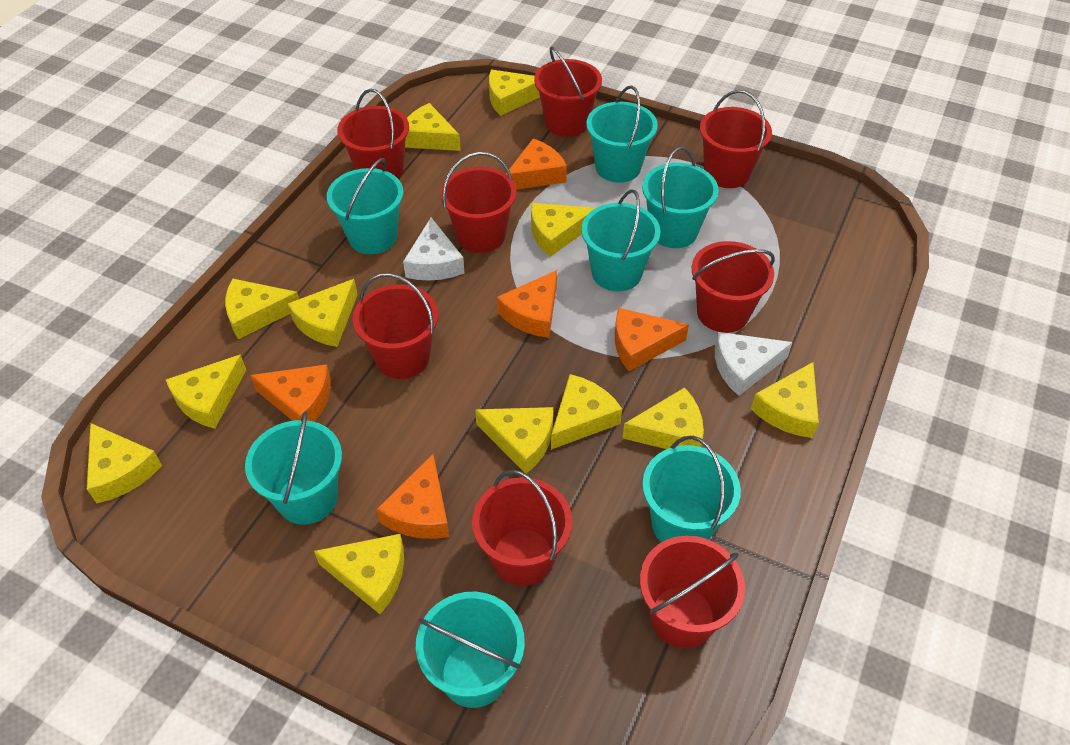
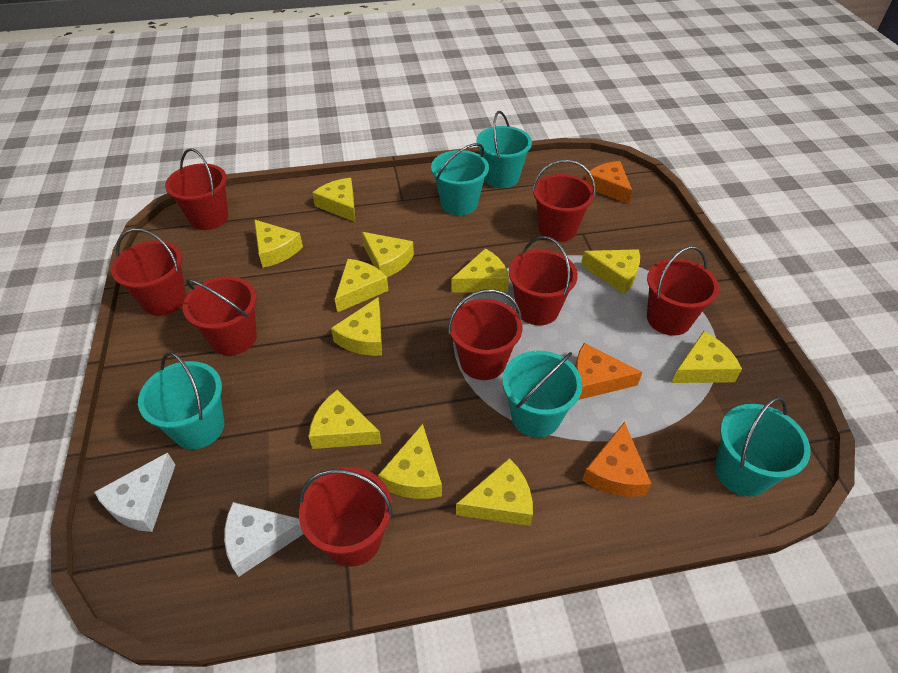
orange cheese: [250,364,331,422] [377,454,449,539] [497,270,557,338] [506,138,567,190] [615,308,689,371] = 5 -> [575,343,642,400] [582,422,651,497] [586,161,632,204] = 3
turquoise bucket: [245,411,342,525] [327,158,403,254] [416,592,525,708] [581,189,660,292] [586,86,658,183] [642,147,719,248] [642,436,741,542] = 7 -> [138,352,224,449] [431,143,489,215] [476,111,532,188] [502,351,582,438] [715,397,811,496] = 5
yellow cheese: [87,423,162,503] [166,354,246,429] [225,278,299,339] [288,279,358,347] [314,534,404,614] [405,103,461,151] [475,407,553,474] [489,70,540,116] [531,203,595,257] [551,374,622,450] [622,387,704,449] [751,362,819,438] = 12 -> [254,220,303,268] [308,390,382,449] [312,178,355,222] [331,298,382,356] [335,259,388,312] [362,232,414,277] [378,424,442,499] [451,248,509,292] [456,458,533,526] [581,249,640,294] [671,331,742,383] = 11

